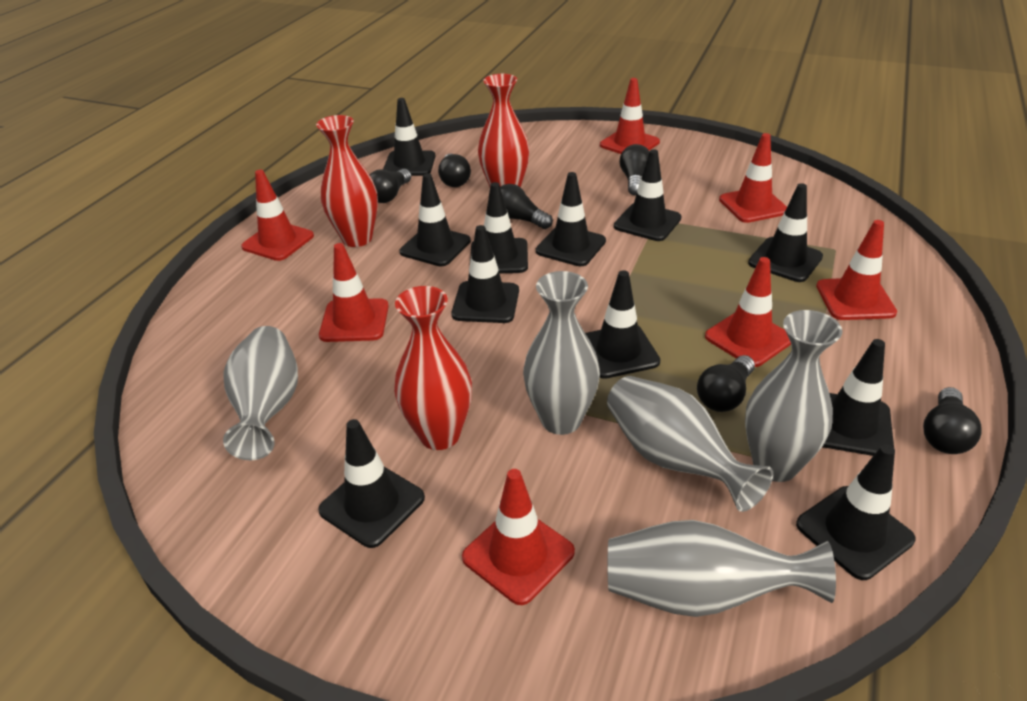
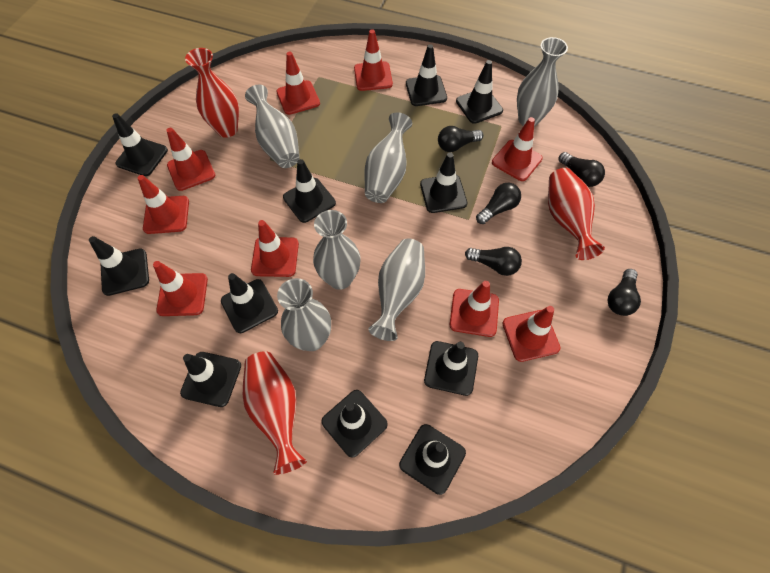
black light bulb: [370,169,411,203] [438,154,471,187] [500,184,553,229] [619,144,649,195] [697,355,755,412] [923,387,982,454] = 6 -> [438,126,483,152] [465,247,522,276] [476,183,521,224] [559,152,605,187] [607,269,641,316] = 5
grey vase: [223,326,298,460] [523,271,600,435] [607,376,773,512] [608,520,836,617] [745,310,842,482] = 5 -> [245,85,300,168] [277,278,331,351] [313,210,360,290] [364,112,412,203] [368,238,425,341] [517,37,568,127] = 6
red traffic cone: [241,170,314,261] [319,243,389,342] [462,469,575,605] [600,78,660,154] [705,257,791,367] [719,133,787,223] [816,220,897,320] = 7 -> [137,175,189,234] [153,261,208,316] [166,128,215,191] [251,220,299,277] [276,52,320,115] [354,29,393,91] [450,281,499,337] [492,117,543,181] [502,306,560,362] = 9

